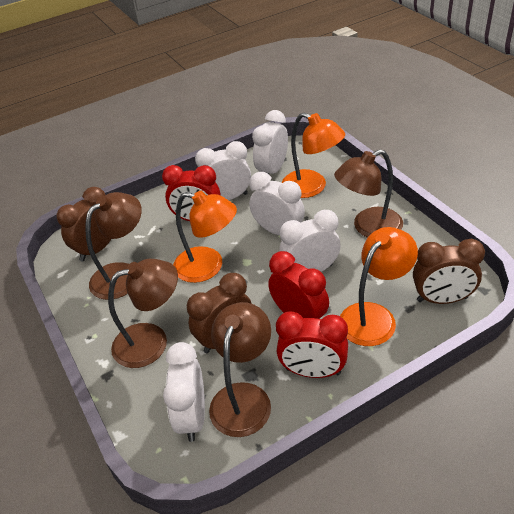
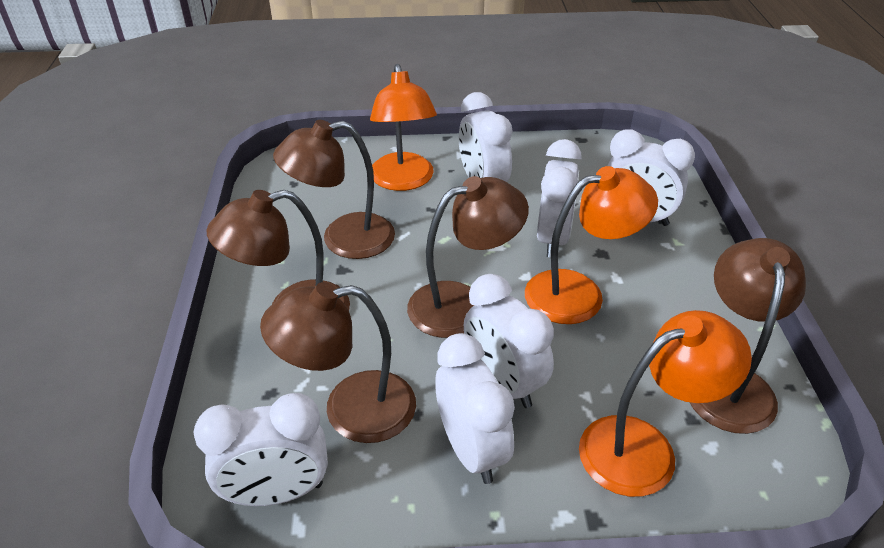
brown clock: [57,187,111,261] [187,273,252,353] [413,239,485,304] = 3 -> none = 0
brown lamp: [85,192,142,300] [108,259,178,368] [209,302,271,437] [334,150,403,238] = 4 -> [206,190,350,310] [260,282,416,443] [273,120,395,259] [407,176,529,338] [690,238,806,434] = 5
red clock: [162,165,221,221] [268,251,329,319] [276,311,348,378] = 3 -> none = 0
white clock: [163,342,205,442] [195,141,251,200] [249,172,305,235] [252,110,288,174] [280,210,341,272] = 5 -> [194,393,328,506] [435,333,515,484] [459,92,513,182] [464,274,554,408] [537,139,582,257] [608,129,695,226] = 6

